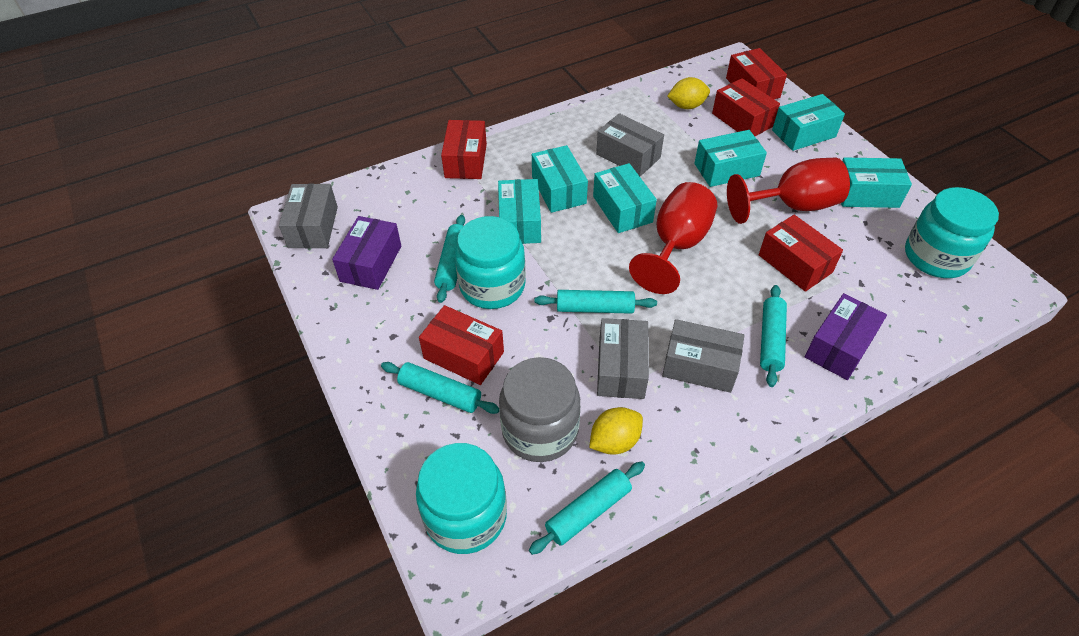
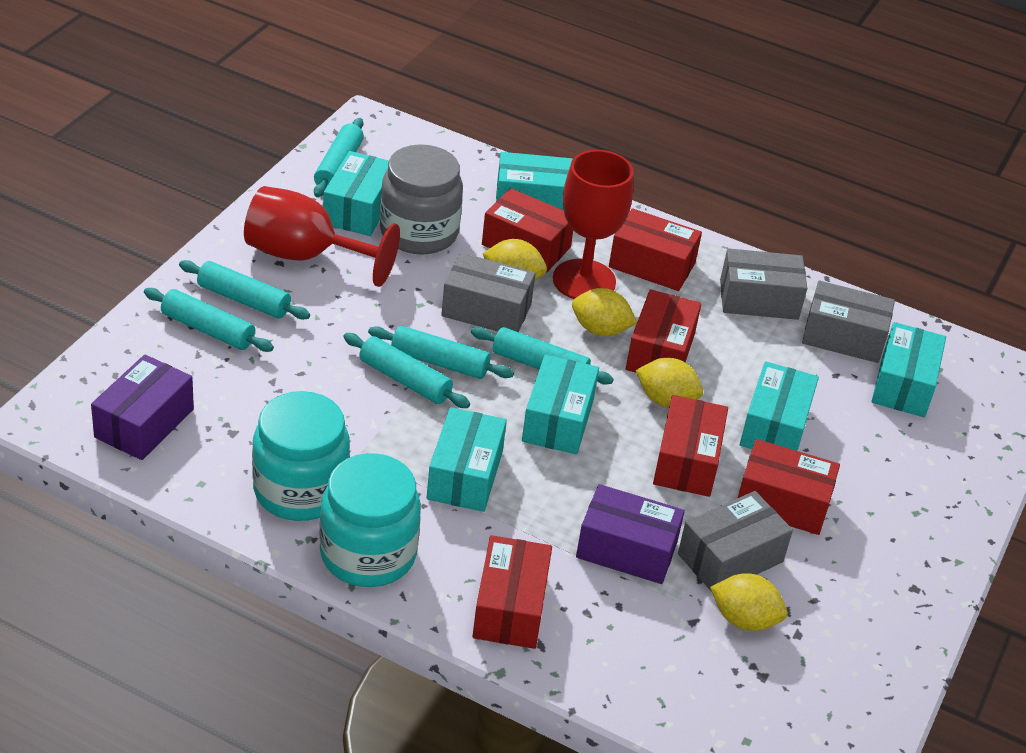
red box: [419,305,504,385] [441,120,487,179] [712,78,780,136] [726,48,787,99] [759,215,843,292] = 5 -> [472,535,552,649] [482,188,573,273] [609,208,702,291] [626,289,701,373] [653,395,728,497] [738,439,840,535] = 6
turquoise jar: [416,443,507,554] [455,216,526,309] [905,187,999,278] = 3 -> [252,391,350,521] [319,453,421,587] = 2
turquoise rolling pin: [381,362,499,414] [434,215,465,303] [529,462,645,555] [535,290,657,314] [760,285,787,387] = 5 -> [144,288,274,352] [179,260,310,319] [314,118,364,197] [343,333,470,408] [368,326,514,379] [471,327,614,384] = 6
yellow lemon: [589,407,643,455] [667,77,710,109] = 2 -> [483,239,547,280] [572,288,637,336] [636,358,703,407] [710,573,787,631] = 4

